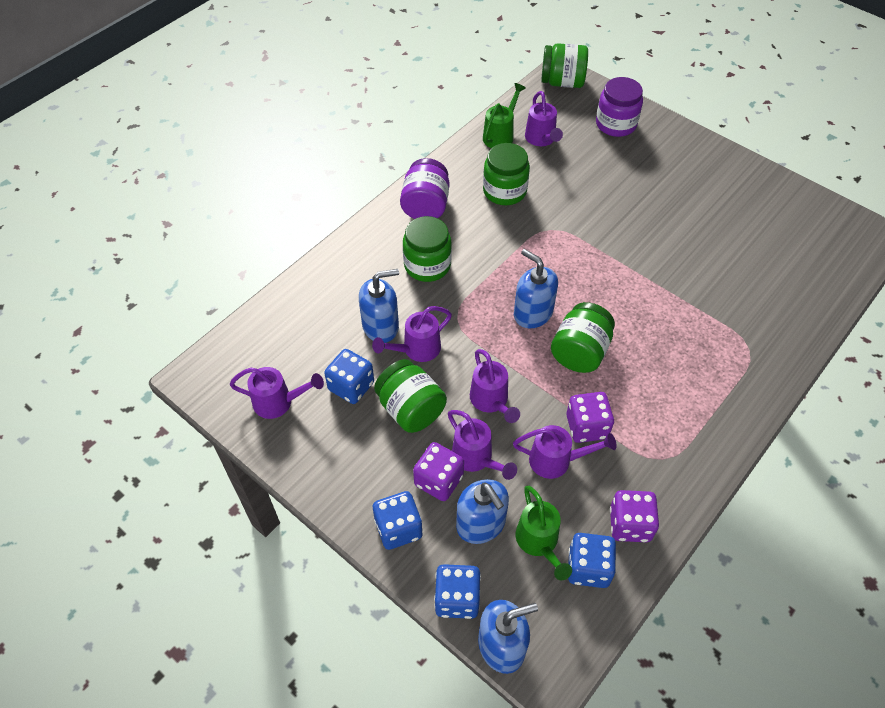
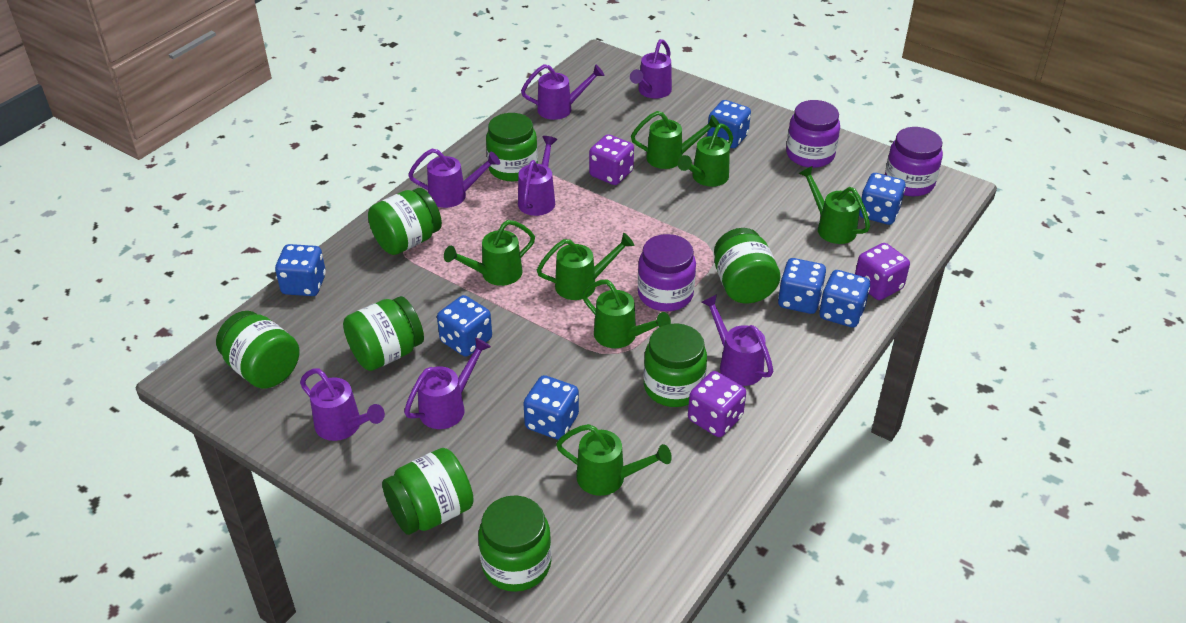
blue dice: [324,349,374,404] [373,491,423,550] [434,564,481,619] [568,533,616,588] = 4 -> [275,244,326,296] [437,295,492,357] [523,375,579,440] [707,100,751,148] [778,258,826,314] [819,270,870,328] [859,173,906,225] = 7
blue soap dispenser: [359,269,399,343] [456,479,509,544] [478,600,538,674] [514,249,558,328] = 4 -> none = 0
green jar: [374,359,447,433] [403,216,452,282] [483,143,530,205] [541,43,588,88] [551,302,615,373] = 5 -> [216,311,300,389] [343,296,424,371] [368,188,442,255] [382,448,474,535] [478,495,552,592] [486,113,538,181] [644,323,707,407] [714,228,780,303] = 8
green watering can: [483,83,526,148] [516,486,572,580] = 2 -> [444,220,535,286] [537,233,634,300] [556,424,672,496] [582,279,671,348] [631,111,719,169] [678,124,733,187] [799,166,870,244] = 7
purple jar: [400,158,450,219] [596,77,643,137] = 2 -> [638,234,696,311] [786,100,840,168] [885,127,943,196] = 3
purple watering can: [229,367,324,419] [372,306,452,362] [448,410,517,480] [470,349,520,423] [513,425,617,479] [525,91,563,146] = 6 -> [300,369,385,441] [404,337,491,429] [408,149,500,208] [518,136,557,216] [521,64,604,120] [630,39,672,99] [701,294,773,386] = 7

